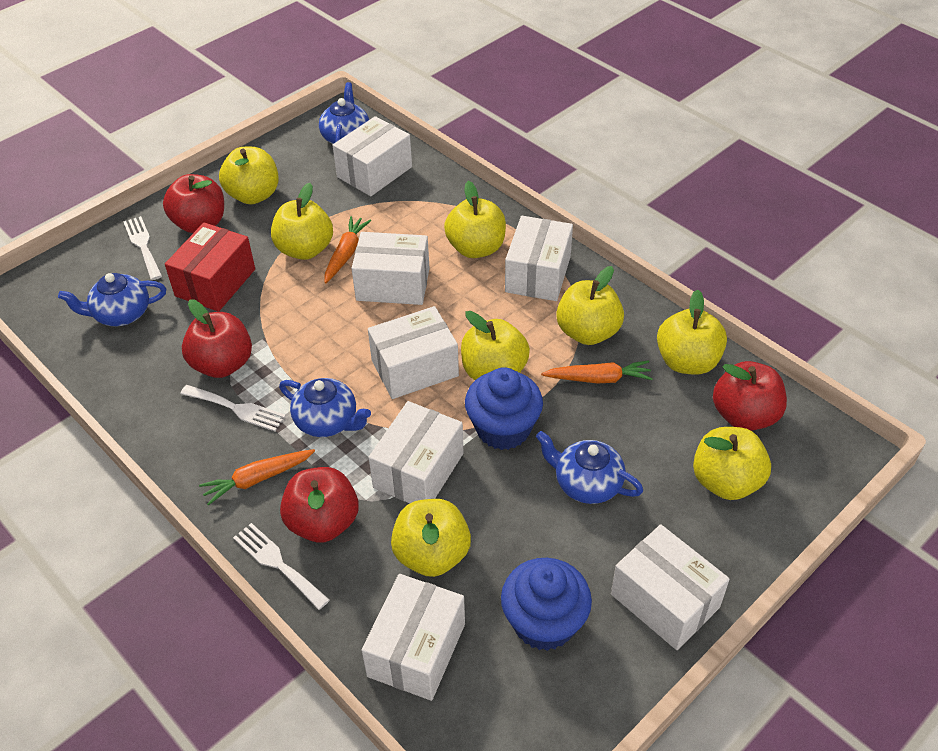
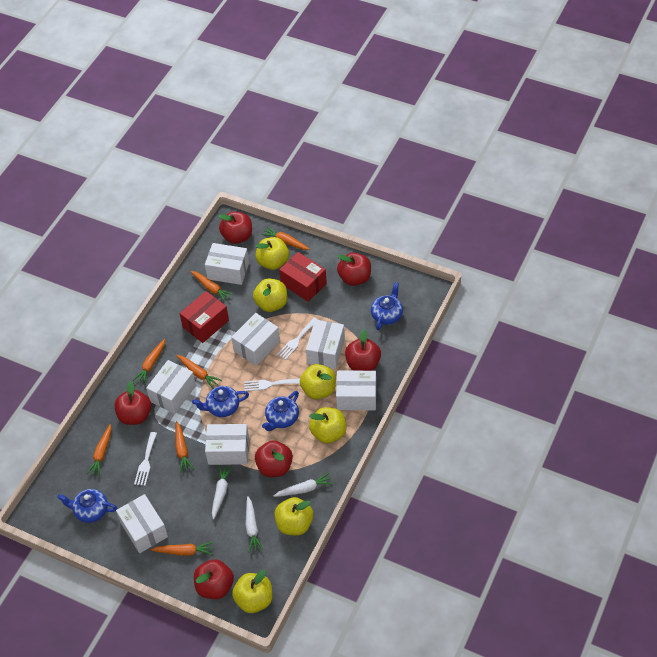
blue cupcake: [465,367,543,450] [501,558,592,651] = 2 -> none = 0
orange carrot: [199,449,315,505] [325,216,371,283] [541,360,653,384] = 3 -> [87,424,111,476] [133,339,165,385] [151,542,213,556] [175,421,194,473] [176,355,222,389] [190,271,234,303] [261,226,310,250] = 7
red apple: [163,174,224,233] [182,299,252,378] [280,467,359,542] [713,361,787,431] = 4 -> [114,381,151,425] [194,559,234,599] [218,211,252,244] [255,440,293,477] [337,253,371,286] [345,329,381,371] = 6
red box: [165,222,255,312] = 1 -> [180,291,229,343] [279,252,327,302] = 2
white carrot: none = 0 -> [212,465,233,520] [245,496,263,553] [274,472,334,497] = 3
yellow apple: [219,147,279,204] [271,183,333,260] [391,499,471,577] [444,181,506,258] [461,311,530,380] [556,266,624,345] [657,290,727,375] [693,427,771,500] = 8 -> [232,570,273,613] [253,279,287,312] [255,237,289,270] [275,497,313,536] [300,364,336,399] [309,407,346,444] = 6

